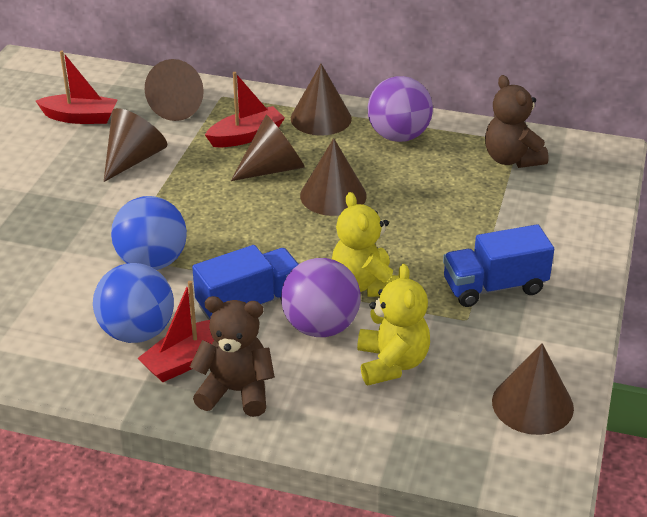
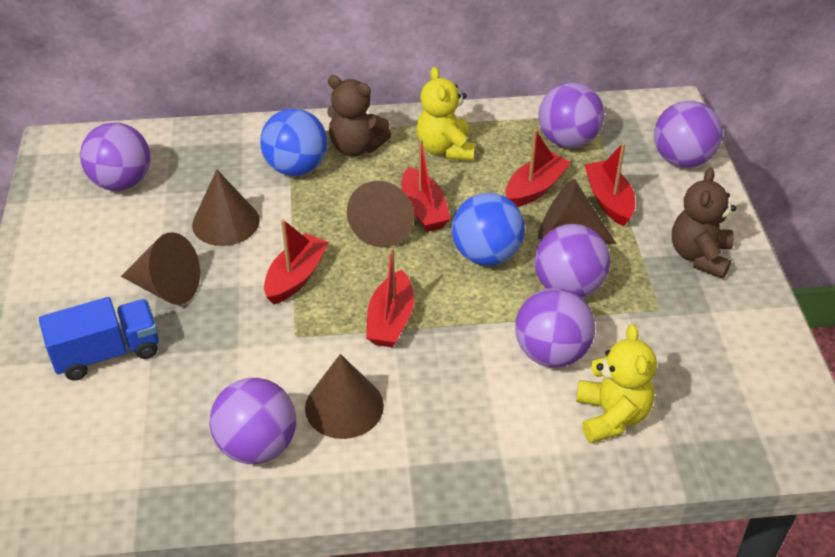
blue truck: [192,245,299,320] [443,224,554,307] = 2 -> [39,297,159,381] = 1
brown cone: [104,108,167,182] [145,59,204,121] [231,115,305,181] [291,64,352,136] [300,138,367,216] [492,343,574,435] = 6 -> [121,232,200,305] [192,170,260,246] [305,354,384,439] [347,181,414,247] [538,179,617,244] = 5
purple ball: [281,258,361,337] [368,76,433,142] = 2 -> [80,122,150,191] [210,378,296,464] [515,288,595,368] [534,224,610,298] [538,82,604,148] [654,101,722,167] = 6
red boat: [36,51,118,124] [137,281,214,382] [205,72,285,147] = 3 -> [264,219,329,304] [366,247,414,347] [401,139,451,232] [505,129,571,207] [584,142,635,226] = 5

